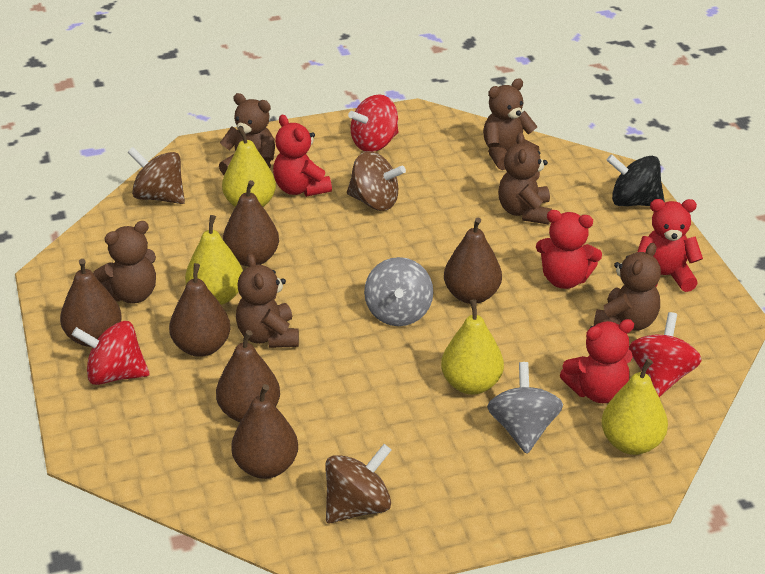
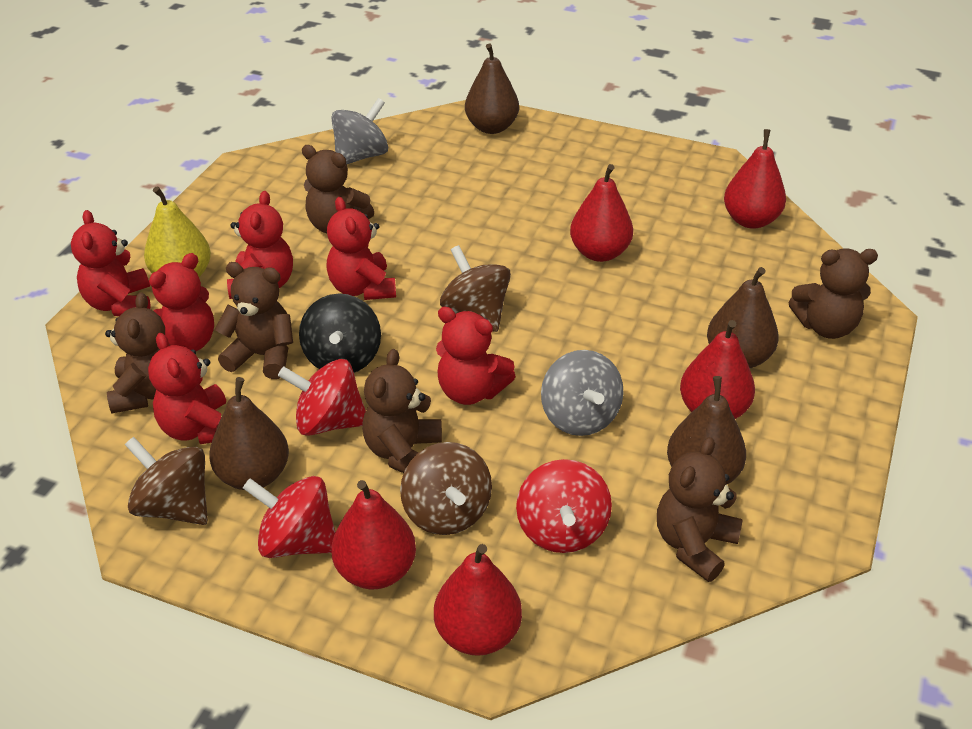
brown pear: [60,259,122,347] [169,263,230,357] [216,330,280,422] [223,180,279,266] [231,384,298,479] [444,217,502,304] = 6 -> [209,377,289,490] [465,44,519,134] [667,376,746,485] [707,267,779,368] = 4
red pear: none = 0 -> [331,480,416,589] [434,544,522,656] [570,164,633,262] [680,320,755,419] [724,129,786,229] = 5
red teddy bear: [273,115,332,197] [536,210,602,289] [560,319,634,403] [637,199,703,292] = 4 -> [71,210,151,316] [148,333,226,444] [149,253,214,351] [227,191,293,299] [326,197,396,300] [436,307,516,405] = 6
yellow pear: [185,215,243,305] [222,127,276,207] [441,299,504,395] [601,359,668,455] = 4 -> [144,186,211,277] = 1

